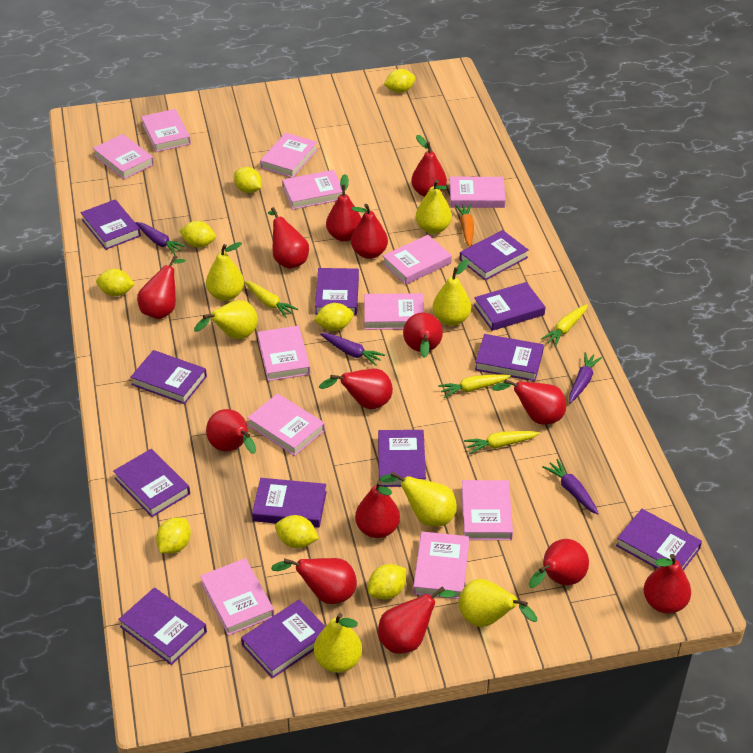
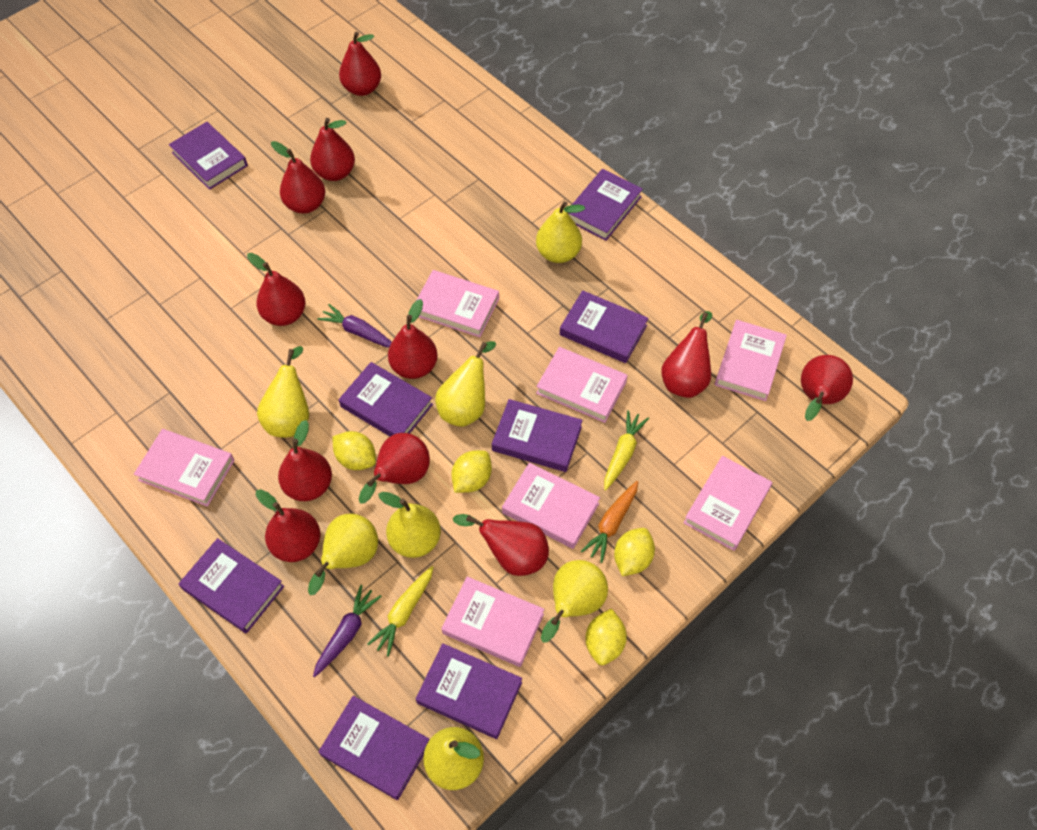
pink book: [93,134,154,179] [141,109,191,152] [200,558,274,636] [247,393,325,456] [257,326,310,381] [260,133,318,178] [282,170,342,210] [364,293,424,330] [382,235,452,285] [413,532,469,599] [449,177,506,208] [462,480,513,540] = 12 -> [134,429,235,507] [417,270,499,337] [441,577,544,667] [502,463,600,549] [536,347,628,423] [684,456,772,551] [715,320,787,401] = 7
purple book: [81,200,141,250] [113,449,190,517] [118,588,207,665] [130,350,207,404] [241,600,326,678] [252,478,327,528] [315,268,359,315] [378,430,426,487] [460,230,528,280] [474,282,545,331] [475,334,544,381] [616,509,702,570] = 12 -> [169,122,248,190] [179,538,284,633] [318,696,430,800] [339,362,433,436] [416,643,522,739] [492,399,583,472] [560,290,648,363] [568,169,643,241] = 8
purple carrot: [136,222,186,255] [320,333,385,366] [543,459,599,515] [569,352,602,403] = 4 -> [313,585,382,677] [317,304,392,347] = 2
red pear: [137,255,186,319] [206,409,256,454] [268,207,309,269] [271,558,357,604] [319,369,393,409] [326,174,362,242] [351,204,388,259] [355,480,400,538] [378,586,456,654] [403,313,443,358] [411,135,447,197] [491,379,566,425] [529,539,589,588] [643,554,691,614] = 14 -> [247,253,305,326] [256,489,320,562] [271,141,325,214] [278,420,332,501] [310,118,355,181] [339,32,381,96] [359,433,430,504] [388,299,438,379] [453,514,549,576] [661,311,712,398] [801,355,853,421] = 11
yellow carrot: [244,281,298,318] [438,374,511,398] [464,431,540,454] [541,304,588,347] = 4 -> [367,566,434,656] [604,410,649,491] = 2
yellow lemon: [96,269,135,296] [156,518,191,554] [179,221,216,248] [234,167,262,193] [275,515,319,548] [314,303,354,331] [368,564,406,600] [384,69,416,93] = 8 -> [333,431,376,470] [451,450,492,493] [585,608,627,665] [614,528,655,576] = 4

